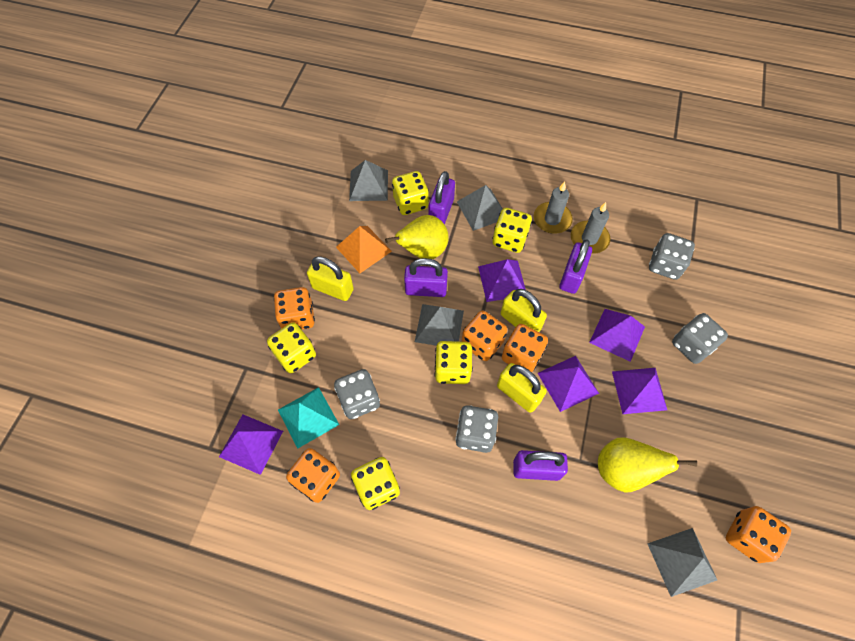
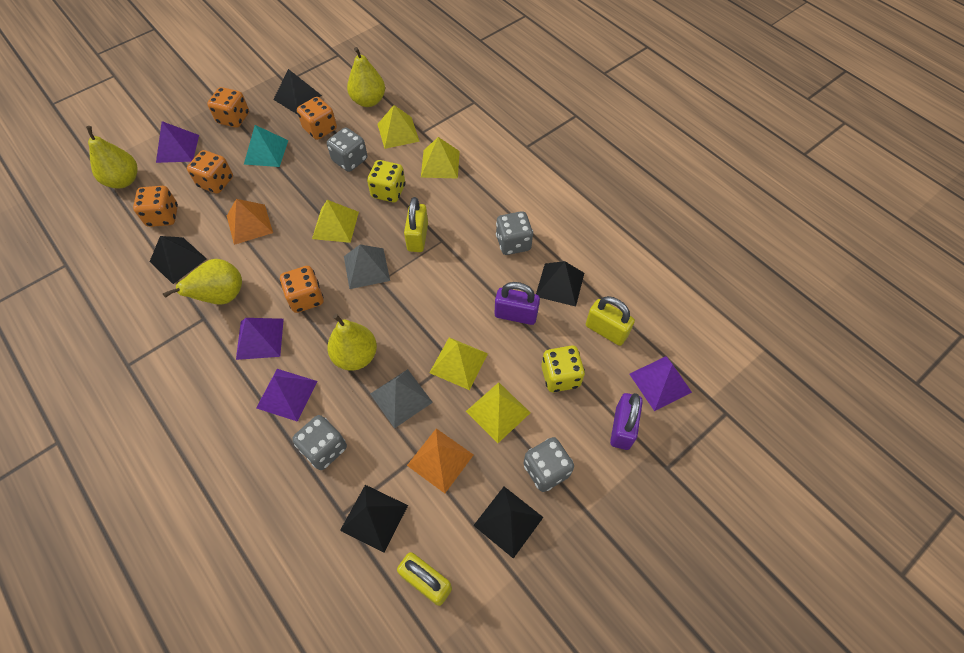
black pyramid: none = 0 -> [150,236,207,284] [273,69,322,114] [340,485,408,552] [473,487,543,559] [536,261,584,307] = 5
grey candle: [534,182,573,234] [571,202,610,254] = 2 -> none = 0
grey pyramid: [349,160,388,201] [415,304,464,346] [457,185,503,231] [647,528,717,597] = 4 -> [344,245,390,289] [370,369,433,428] = 2
orange pyramid: [336,226,392,273] = 1 -> [227,199,273,245] [407,428,473,493] = 2
purple padlock: [404,258,448,297] [429,171,455,224] [513,450,568,481] [560,239,592,294] = 4 -> [495,282,540,325] [610,393,643,450] = 2
purple pyramid: [219,414,283,475] [478,259,526,302] [538,356,599,412] [589,309,645,362] [612,368,667,414] = 5 -> [156,121,199,163] [236,318,284,360] [256,369,317,422] [630,356,692,411] = 4
yellow dice: [267,322,316,374] [351,457,400,510] [392,171,429,215] [435,341,473,384] [492,208,532,253] = 5 -> [367,160,405,202] [541,346,585,392] = 2
yellow pear: [385,215,449,259] [598,437,697,493] = 2 -> [86,126,138,189] [163,259,242,305] [327,314,377,371] [347,47,385,107] = 4
yellow pyramid: none = 0 -> [312,200,359,243] [377,105,420,149] [421,137,460,179] [429,337,488,390] [466,382,531,443] = 5

